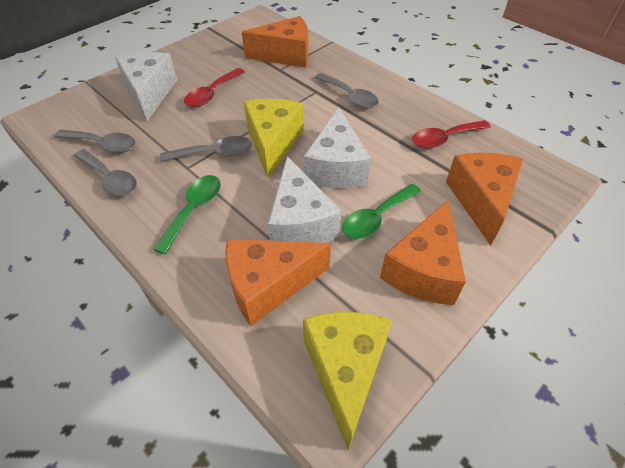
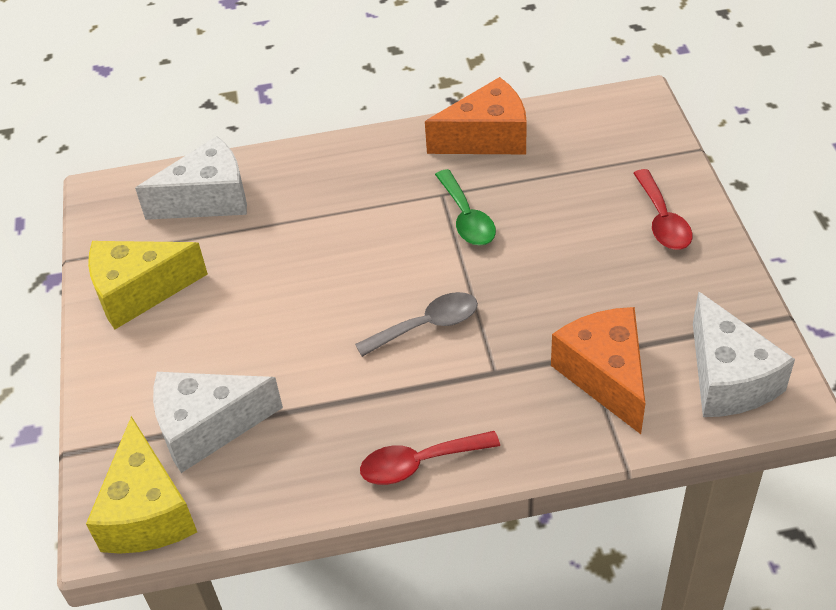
green spoon: [153,175,221,254] [342,184,421,239] = 2 -> [435,169,496,246] = 1
grey spoon: [54,130,135,153] [74,149,137,196] [160,136,252,162] [315,73,379,109] = 4 -> [355,292,478,357] = 1
orange cheese: [225,239,331,326] [242,16,308,68] [380,200,466,305] [446,152,523,246] = 4 -> [425,77,527,154] [551,307,645,434] = 2

